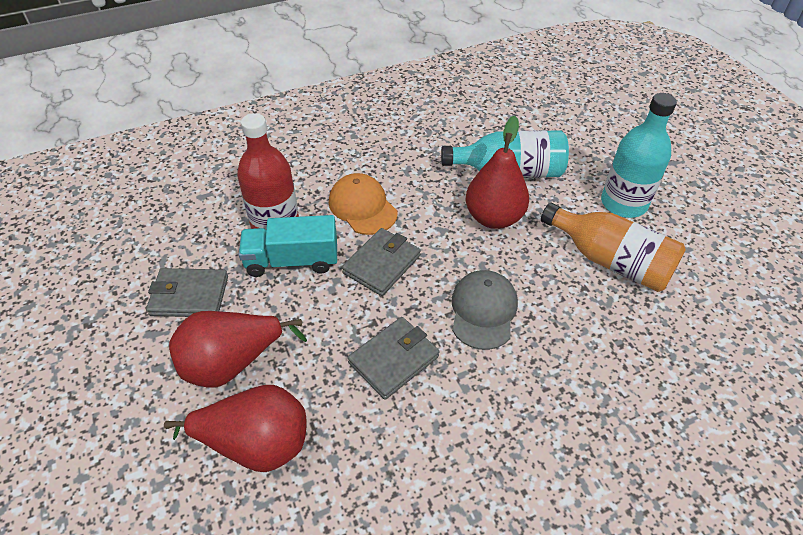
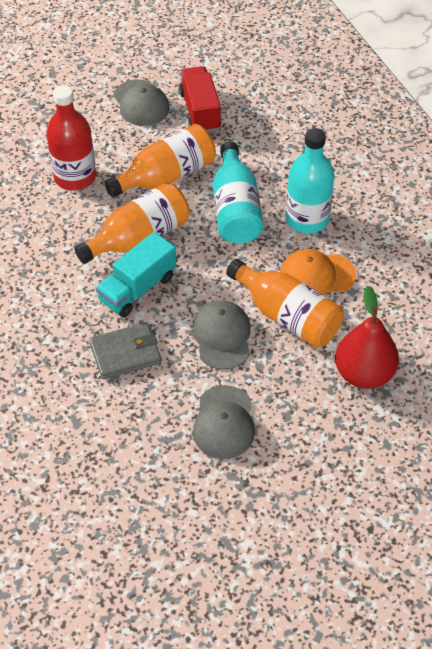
grey cap: [452,270,518,350] = 1 -> [113,79,170,126] [192,300,251,370] [193,385,255,459] = 3
grey wallet: [146,268,228,317] [342,228,421,296] [348,317,440,400] = 3 -> [89,322,161,379] = 1
orange bottle: [541,202,686,292] = 1 -> [75,182,190,264] [105,124,216,198] [226,259,344,348] = 3
red pear: [164,385,307,472] [169,311,307,388] [466,116,529,229] = 3 -> [335,286,399,389] = 1
red truck: none = 0 -> [179,66,221,132] = 1

